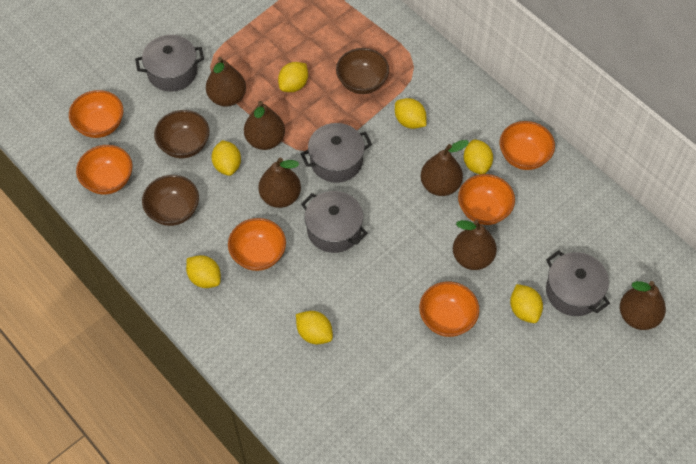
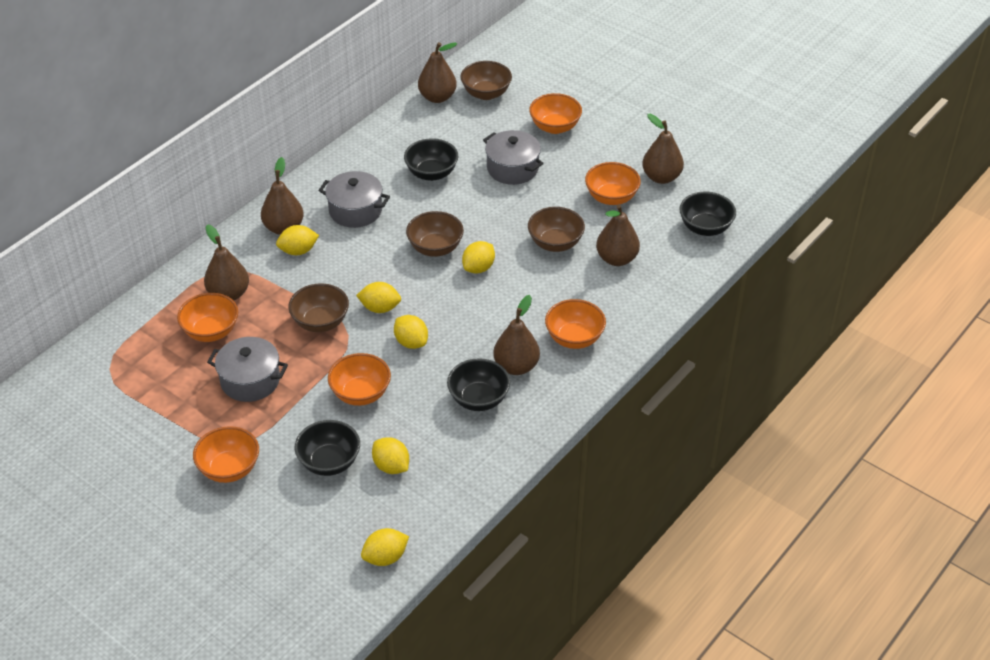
black bowl: none = 0 -> [295,420,360,476] [404,138,459,181] [447,358,510,411] [679,192,736,236] = 4
brown bowl: [142,175,199,226] [154,110,209,158] [336,48,389,94] = 3 -> [288,283,349,332] [406,211,464,257] [461,61,512,100] [528,207,585,252] = 4
grey pot: [135,35,204,92] [301,123,372,183] [301,191,367,253] [546,250,610,316] = 4 -> [207,337,288,402] [319,171,390,228] [483,130,544,185] = 3
yellow lemon: [186,255,221,288] [211,140,241,176] [278,62,308,92] [296,311,333,344] [395,98,426,129] [464,139,493,174] [510,284,543,323] = 7 -> [276,225,319,255] [356,282,401,313] [361,528,409,566] [372,437,409,474] [394,315,428,349] [462,241,495,273] = 6

